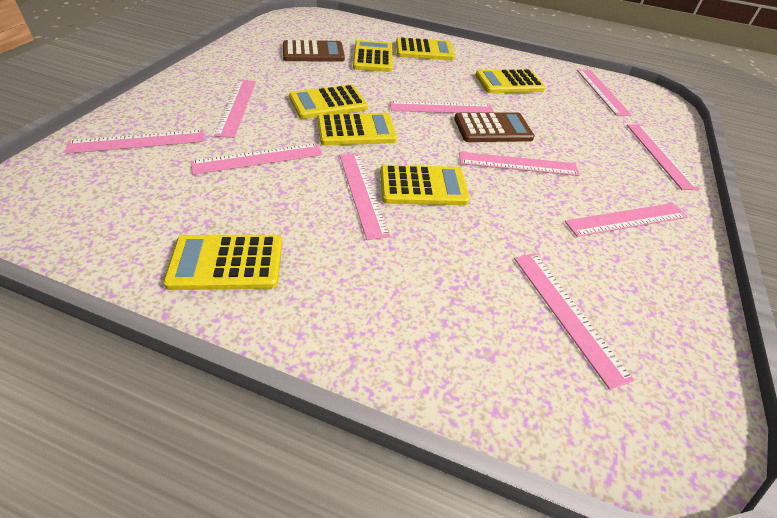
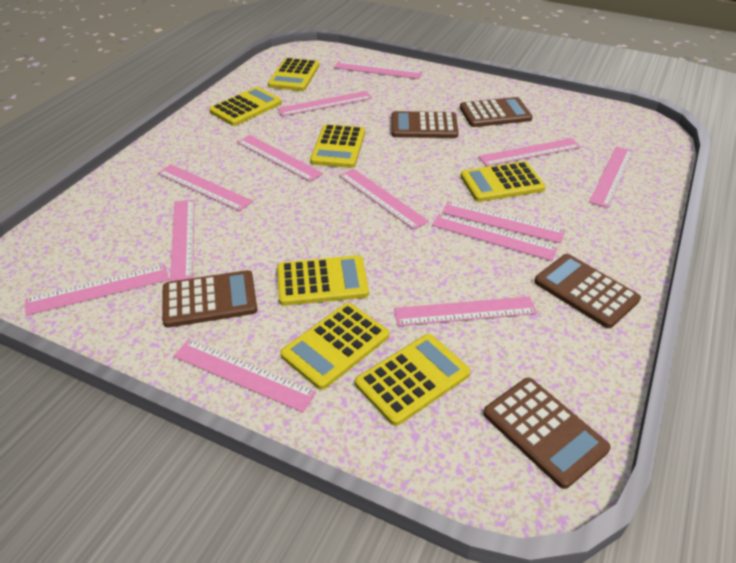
brown calculator: [283,40,345,62] [454,112,535,142] = 2 -> [162,270,257,328] [391,111,459,138] [460,97,533,127] [483,378,611,489] [534,254,641,328] = 5
pink ruler: [65,130,204,154] [190,143,322,175] [214,80,256,138] [339,153,390,240] [390,101,494,113] [459,152,580,176] [514,253,634,390] [565,203,688,237] [577,70,632,116] [627,124,700,190] = 10 -> [25,265,169,316] [158,164,253,211] [170,200,195,282] [173,339,316,412] [237,135,323,182] [277,91,372,116] [334,61,422,79] [339,169,429,230] [394,296,537,326] [432,214,557,261] [442,201,565,243] [478,138,581,166] [589,146,634,208] = 13

